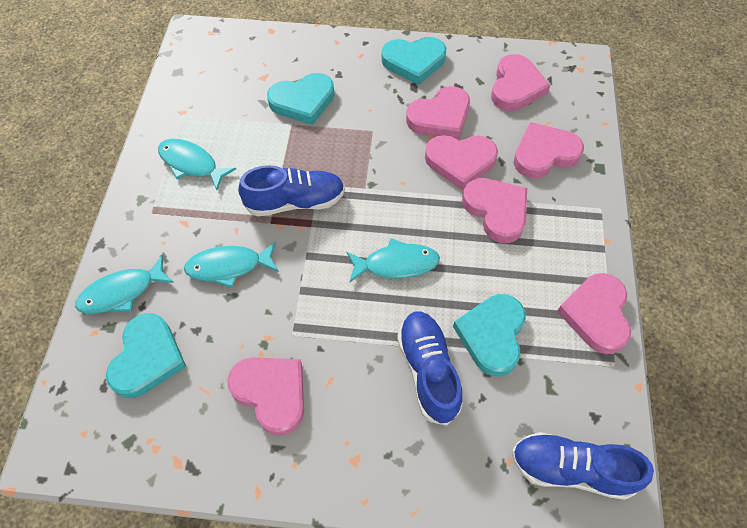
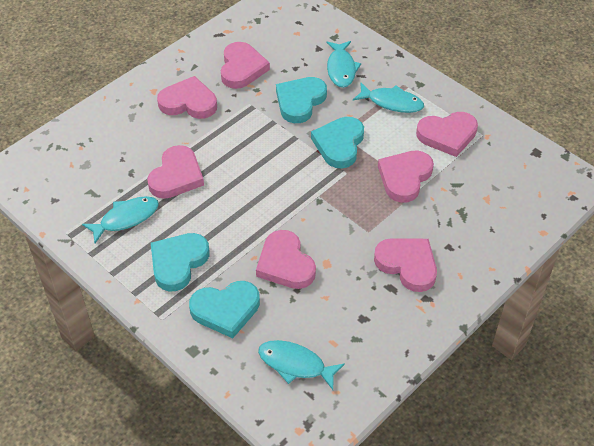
blue shoe: [238,165,345,216] [397,311,463,426] [512,432,654,500] = 3 -> none = 0

